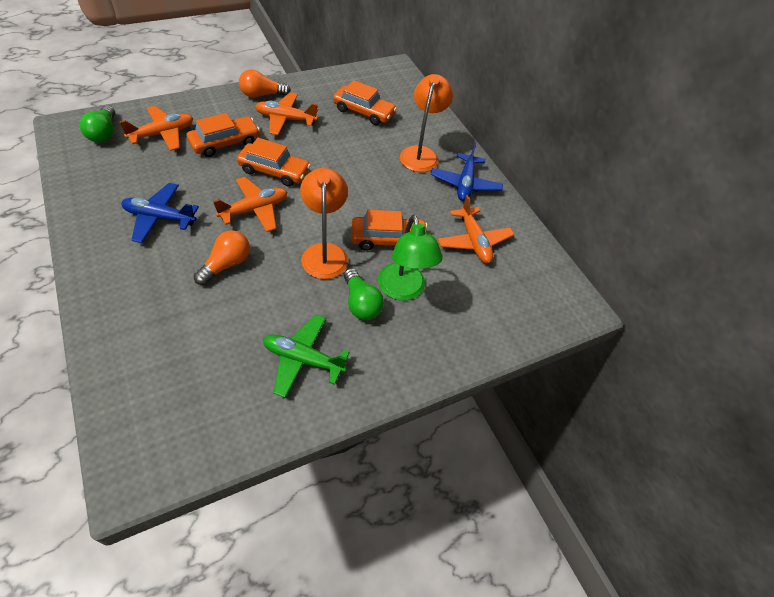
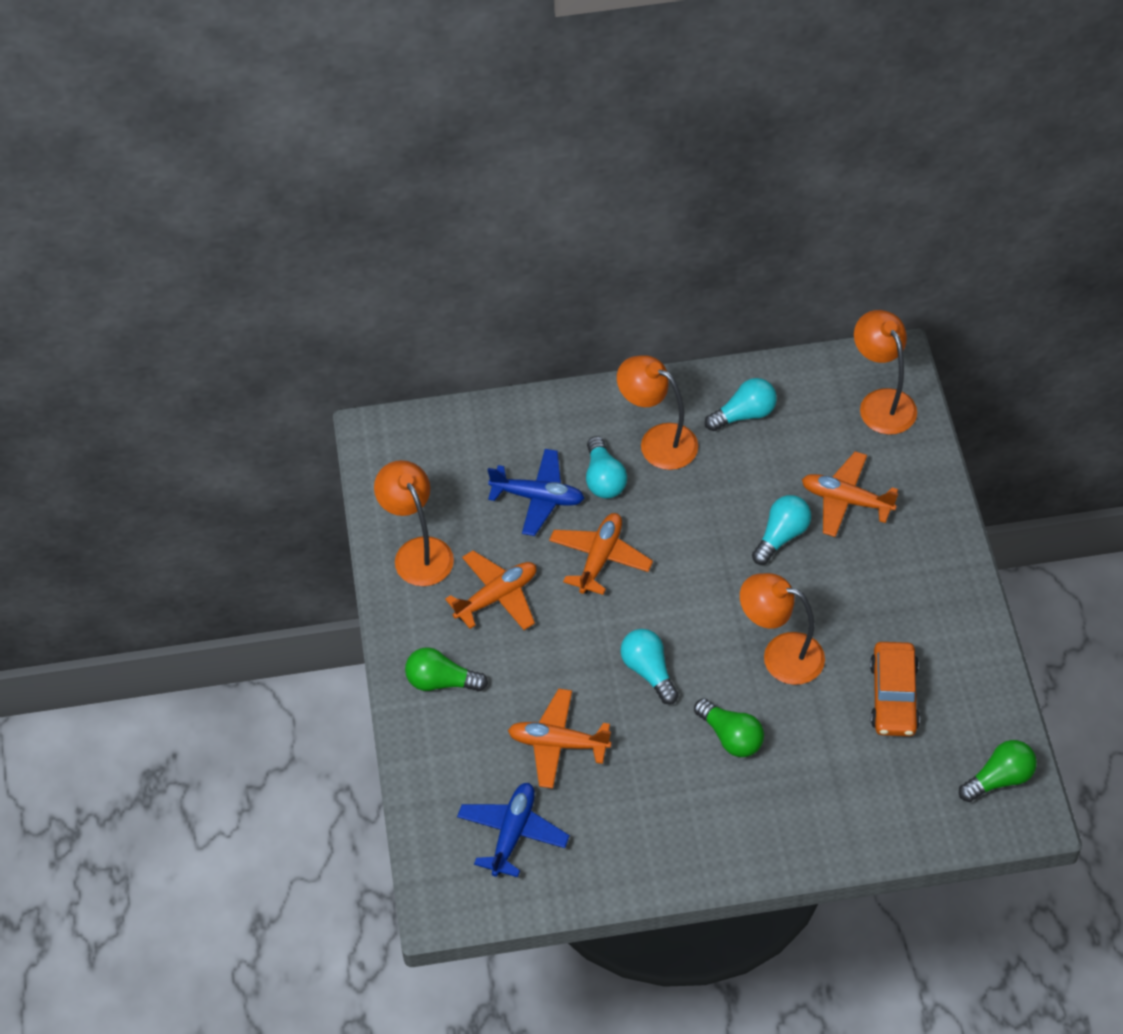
green lamp: [378,214,443,300] = 1 -> none = 0
green light bulb: [79,105,115,143] [344,268,384,320] = 2 -> [405,647,488,691] [694,698,764,757] [959,740,1037,802] = 3
green plane: [263,314,350,398] = 1 -> none = 0
orange car: [187,113,260,157] [237,138,311,187] [333,80,397,125] [351,210,427,251] = 4 -> [870,642,920,736] = 1
orange lamp: [300,168,348,279] [400,74,453,172] = 2 -> [374,460,454,586] [617,355,698,470] [740,573,825,685] [854,310,917,435] = 4
orange light bulb: [194,230,250,285] [239,69,291,98] = 2 -> none = 0
turquoise light bulb: none = 0 -> [586,436,627,499] [621,629,679,704] [705,378,777,431] [752,495,811,565] = 4

